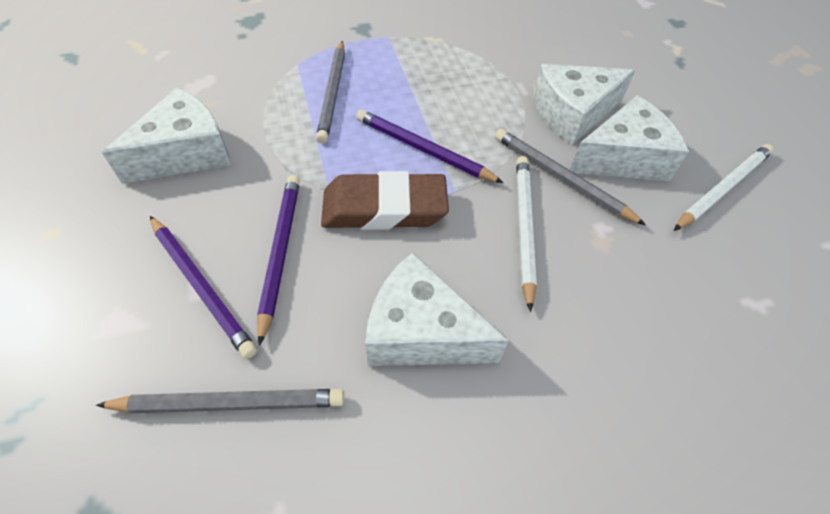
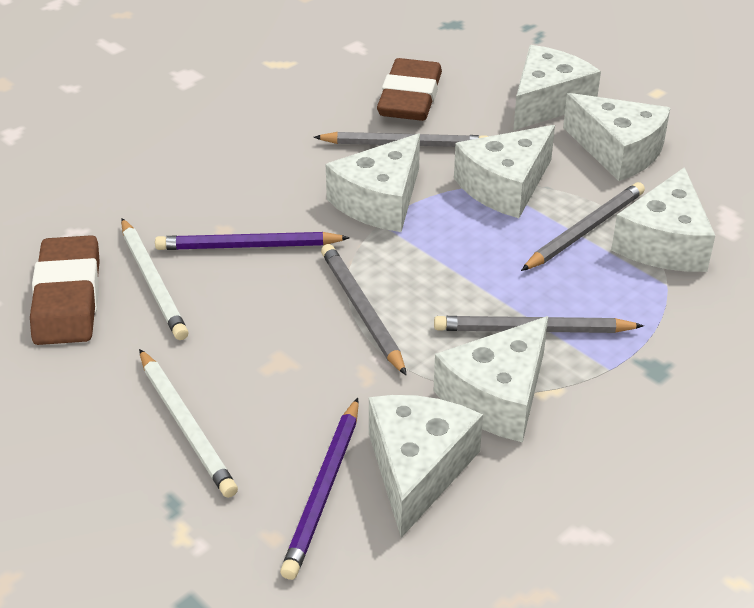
brown eraser: [321,171,449,230] = 1 -> [30,235,100,345] [377,58,442,121] = 2
grey pencil: [96,389,344,413] [316,41,345,144] [495,129,646,225] = 3 -> [314,132,488,147] [321,244,407,376] [434,316,644,333] [521,182,645,271] = 4
purple pencil: [150,216,257,359] [257,175,300,346] [356,109,504,183] = 3 -> [155,232,350,250] [280,398,359,580] = 2
white cheese: [102,88,231,184] [365,252,509,366] [533,64,635,145] [570,95,689,181] = 4 -> [326,133,420,232] [369,395,483,538] [433,316,548,442] [454,125,555,218] [513,45,601,130] [563,93,670,181] [611,167,715,272] = 7

